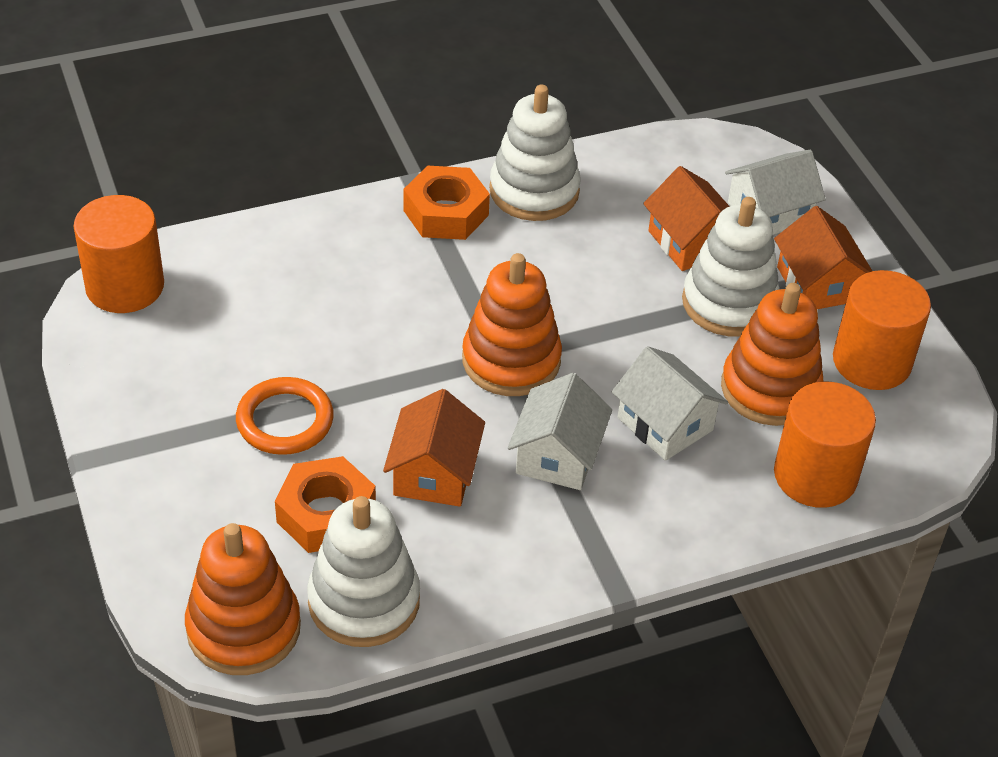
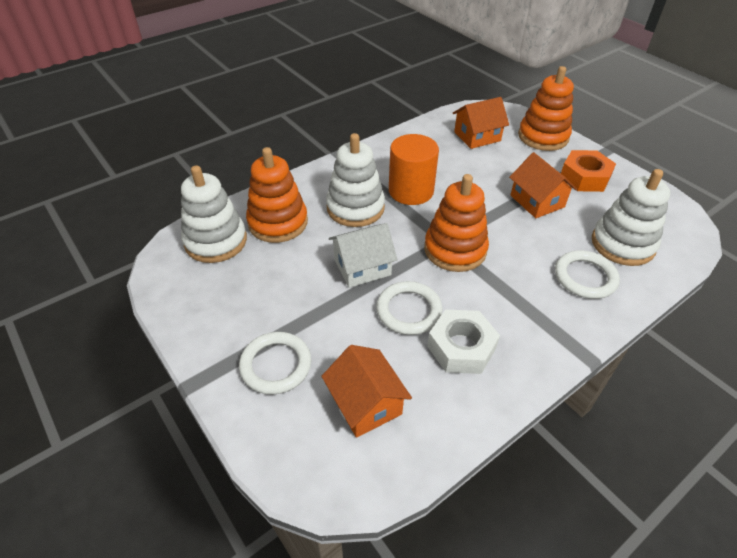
orange cylinder: [73,195,164,313] [774,382,876,508] [833,270,931,390] = 3 -> [389,134,439,205] = 1
orange nut: [275,456,376,553] [403,165,490,240] = 2 -> [561,150,616,192] = 1
orange ring: [236,377,334,455] = 1 -> none = 0
white house: [508,373,612,490] [612,346,728,461] [725,150,826,235] = 3 -> [329,223,398,288] = 1
white nut: none = 0 -> [427,310,500,374] = 1
white ring: none = 0 -> [239,332,311,395] [376,281,443,335] [555,250,620,299] = 3

